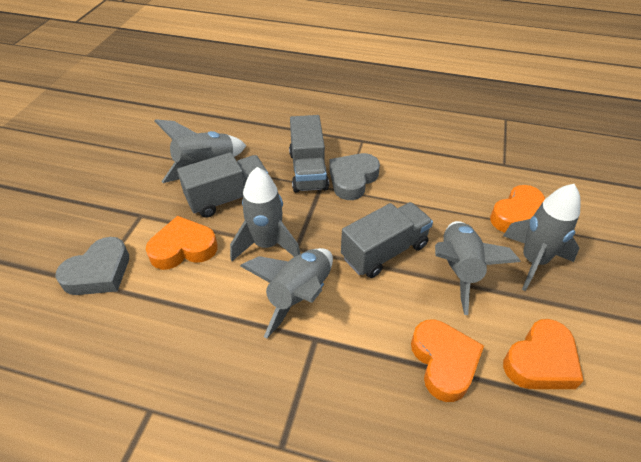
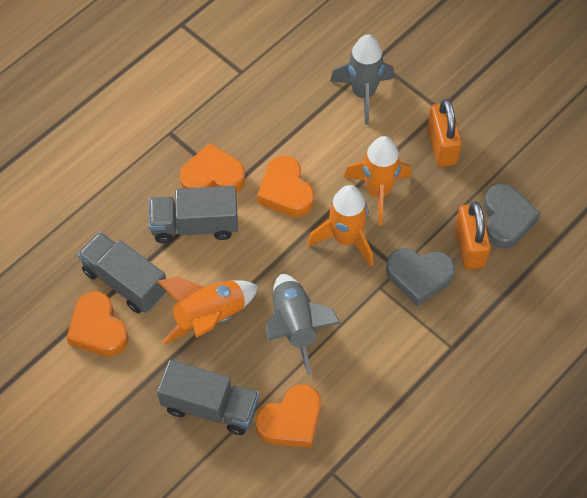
grey rocket: [154,119,247,183] [230,167,300,261] [240,248,333,338] [435,221,521,315] [503,184,581,291] = 5 -> [265,274,341,375] [330,34,394,125] = 2
orange padlock: none = 0 -> [427,99,462,167] [455,201,491,270] = 2
orange rocket: none = 0 -> [157,277,258,345] [307,185,373,267] [344,136,411,226] = 3

